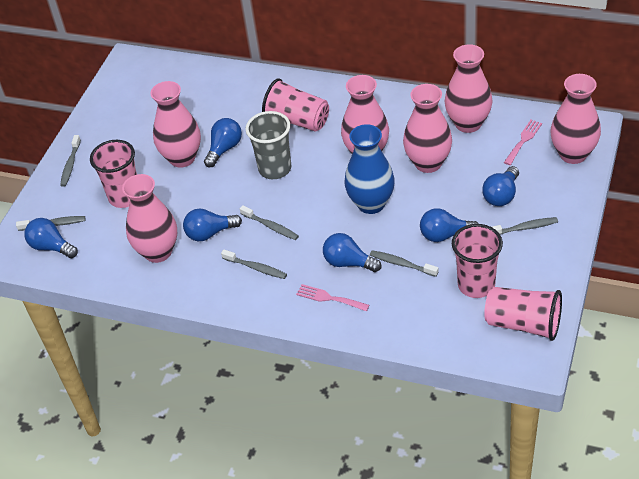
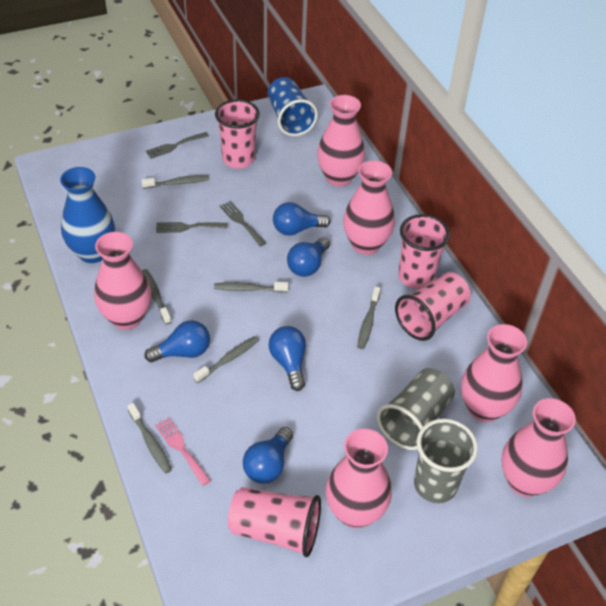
blue cup: none = 0 -> [268,77,318,136] = 1
blue light bulb: [24,218,78,258] [183,209,242,241] [204,118,242,168] [323,233,381,272] [420,208,478,242] [482,166,519,206] = 6 -> [145,320,210,362] [243,427,293,484] [269,326,306,391] [273,202,330,236] [287,237,330,277] = 5
grey cup: [246,111,291,179] = 1 -> [377,368,455,450] [414,419,478,503] = 2
grey fork: none = 0 -> [146,132,209,159] [156,222,228,233] [220,201,266,247] = 3
pink fork: [296,284,369,311] [504,120,542,165] = 2 -> [155,417,211,486] = 1

